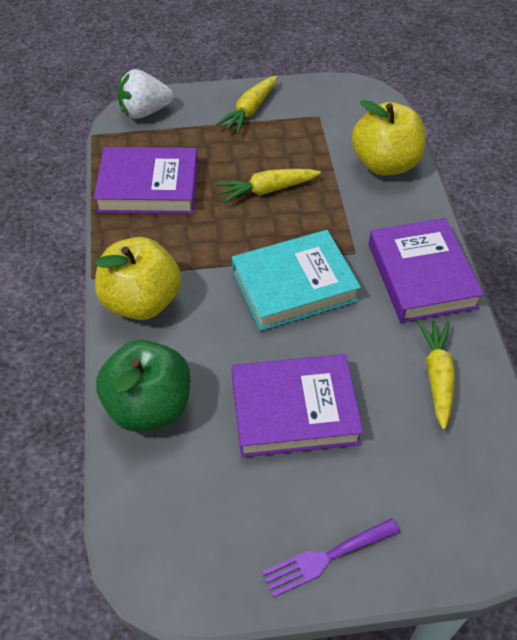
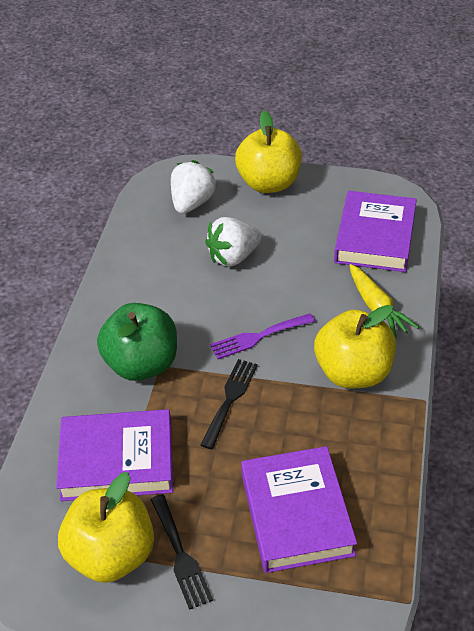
black fork: none = 0 -> [150,494,213,610] [200,359,258,449] = 2
turquoise book: [232,230,361,331] = 1 -> none = 0
white strawberry: [118,69,173,119] = 1 -> [171,160,216,214] [205,217,262,267] = 2
yellow apple: [95,237,181,320] [352,100,426,176] = 2 -> [58,472,154,583] [235,110,302,193] [314,305,396,389] = 3
yellow carrot: [216,75,278,134] [216,169,321,203] [417,320,455,430] = 3 -> [349,264,419,338] = 1

